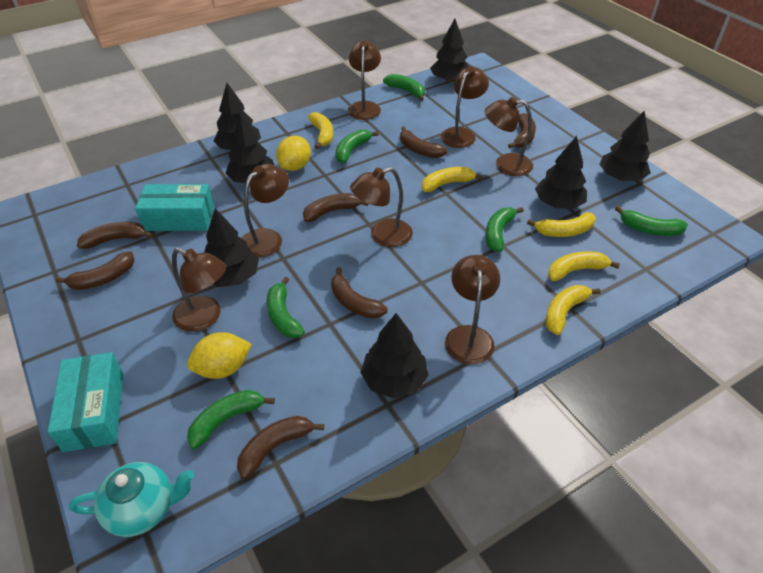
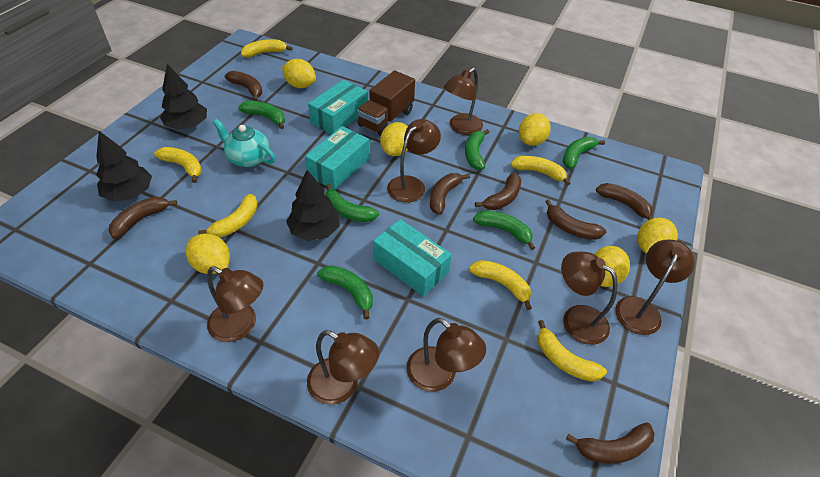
black tree: [204,208,259,287] [214,83,261,150] [225,113,274,183] [360,313,429,398] [430,19,469,82] [535,136,587,209] [599,111,651,181] = 7 -> [96,131,152,202] [160,64,207,130] [286,170,340,241] = 3
brown truck: none = 0 -> [357,70,415,136] = 1
turquoise box: [48,352,123,452] [135,184,214,231] = 2 -> [305,126,369,190] [308,80,367,134] [373,219,452,296] = 3
yellow banana: [308,112,333,149] [422,167,483,192] [527,212,596,237] [546,285,601,335] [548,251,620,281] = 5 -> [154,147,202,183] [198,194,258,237] [241,39,293,57] [469,260,532,310] [510,156,571,186] [538,320,607,382] = 6
yellow lemon: [187,332,252,379] [276,136,311,171] = 2 -> [186,234,230,274] [282,59,316,88] [380,122,408,156] [519,113,551,146] [594,246,630,287] [637,217,678,254] = 6

